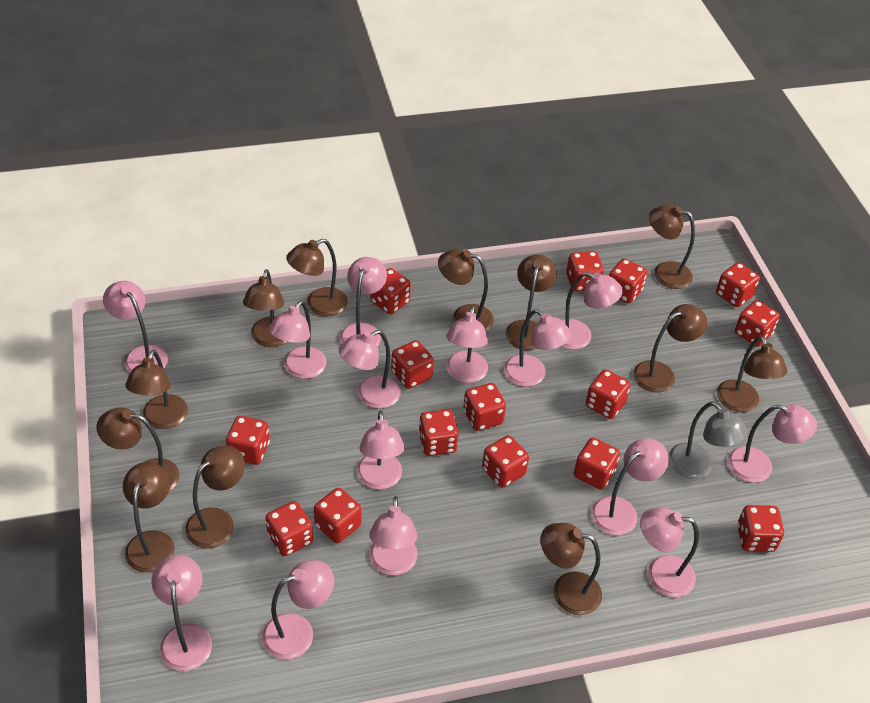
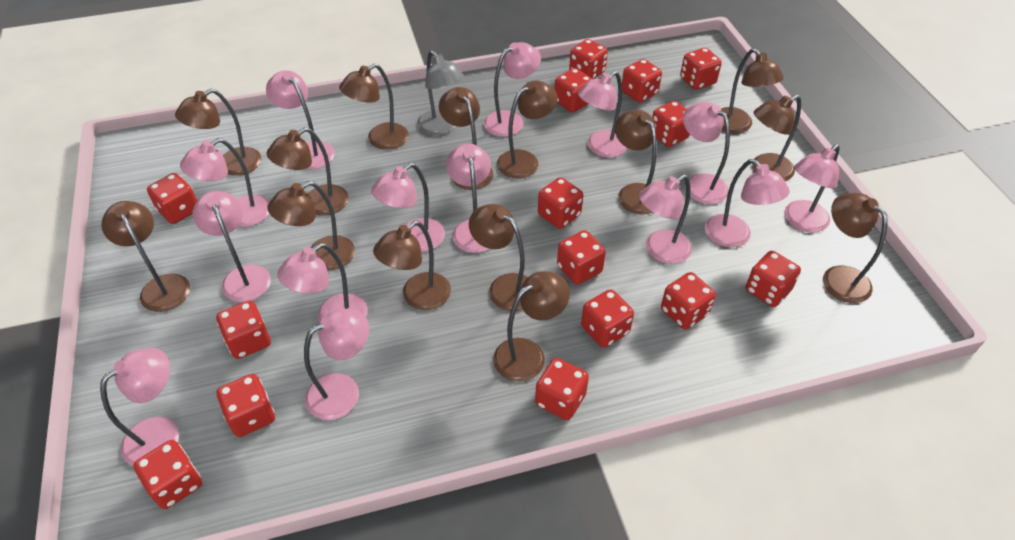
brown lamp: [96,407,180,491] [123,462,175,573] [125,350,188,429] [185,446,245,548] [243,269,287,347] [286,239,348,316] [438,249,494,331] [505,255,557,350] [540,523,602,615] [633,304,707,393] [649,205,695,289] [717,336,787,412] = 12 -> [101,201,190,312] [175,89,261,176] [267,127,349,216] [267,181,355,270] [339,63,409,150] [373,221,451,310] [439,87,493,190] [469,204,528,311] [493,271,570,382] [497,81,558,178] [615,110,657,214] [721,48,784,133] [752,95,801,181] [823,193,888,303] = 14

